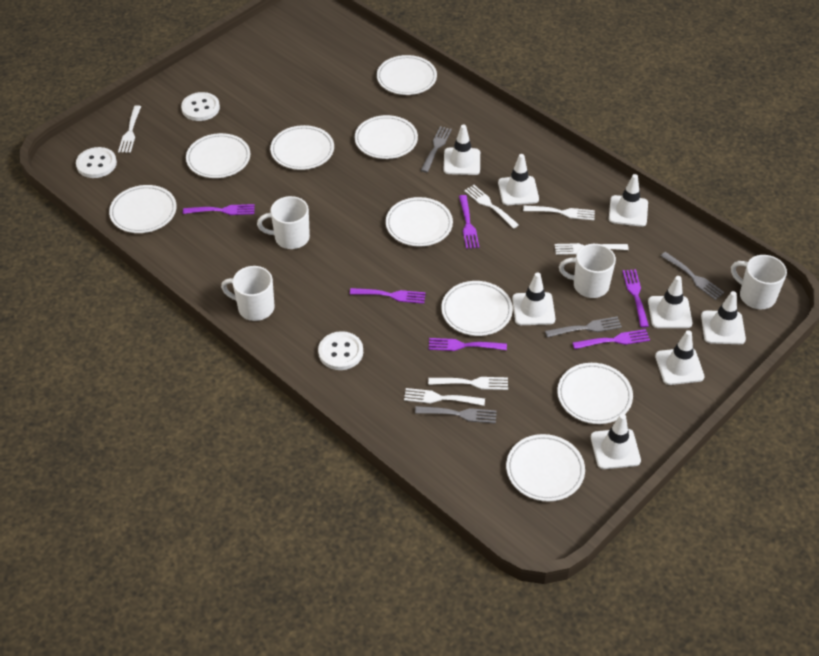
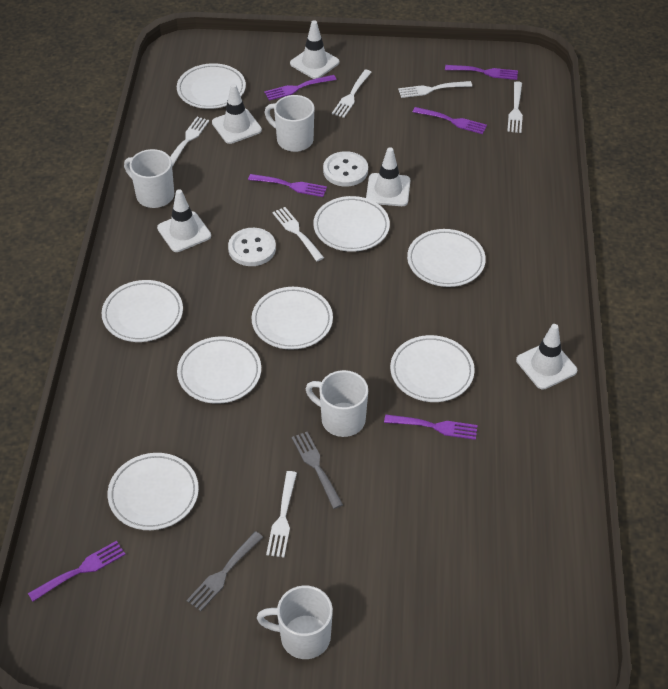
grey fork: [415,406,497,424] [421,126,452,173] [545,316,622,338] [661,252,724,300] = 4 -> [187,531,263,611] [292,432,343,509] = 2
white button: [76,147,117,178] [181,92,220,121] [318,331,363,370] = 3 -> [228,228,276,266] [323,151,368,187] = 2
white plate: [109,185,177,233] [186,133,250,178] [270,125,334,170] [355,115,418,159] [377,55,437,95] [386,197,453,247] [441,281,513,336] [506,434,585,502] [557,363,633,424] = 9 -> [102,280,183,342] [108,453,199,530] [177,63,246,109] [177,336,261,404] [252,287,333,350] [313,196,390,252] [390,335,475,402] [407,229,486,287] = 8
white traffic cone: [443,125,480,175] [498,154,539,205] [512,272,555,325] [591,414,641,469] [609,174,648,227] [648,276,692,328] [655,330,705,385] [701,291,746,344] = 8 -> [157,189,211,252] [212,84,262,144] [290,20,339,79] [366,147,410,206] [516,324,577,390] = 5

